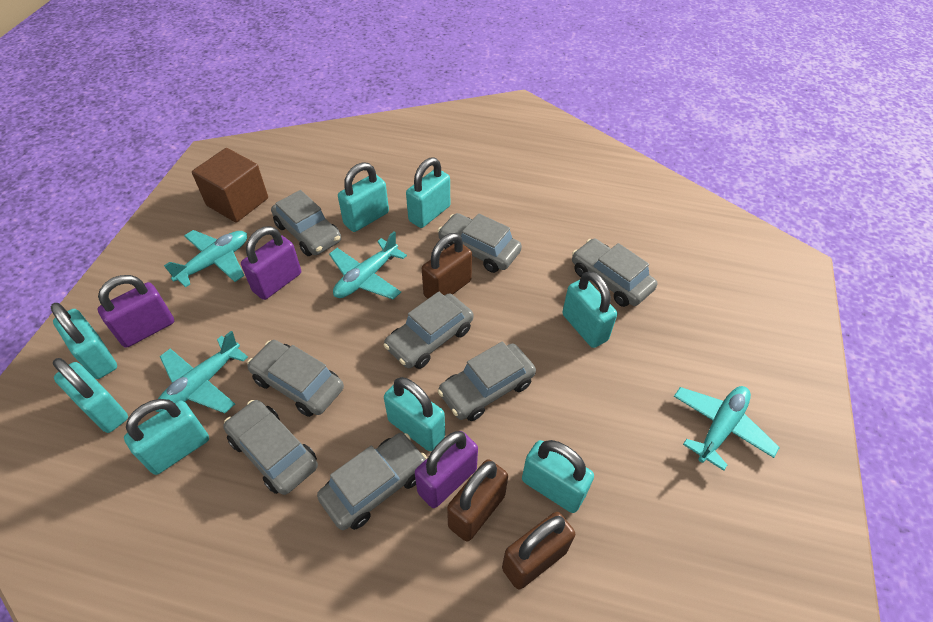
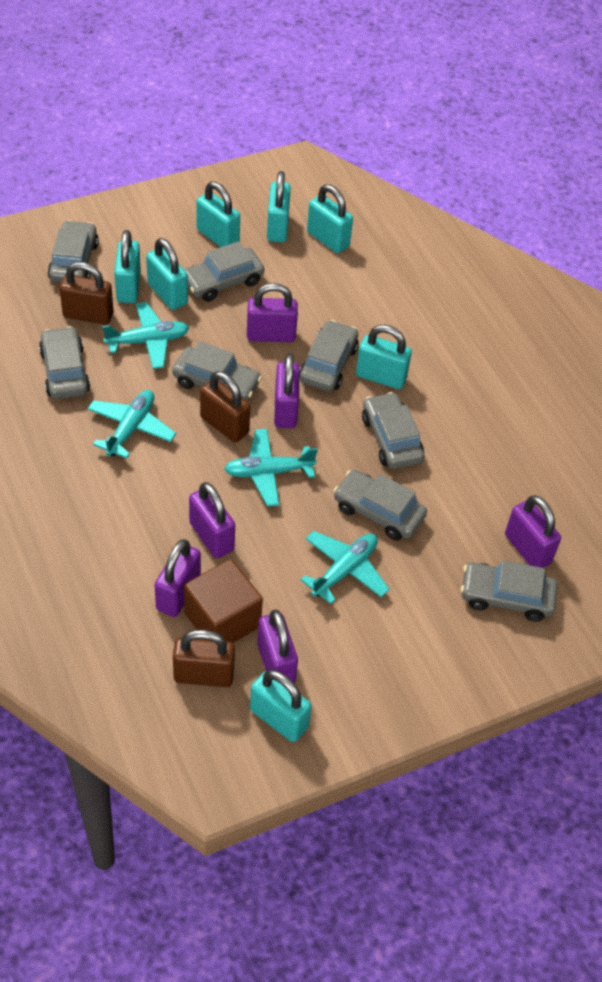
purple padlock: [98,275,174,348] [241,226,301,300] [415,431,478,508] = 3 -> [155,539,201,617] [189,482,235,558] [247,283,298,342] [257,610,298,684] [274,353,300,428] [505,495,561,568] = 6
turquoise padlock: [51,303,117,379] [53,358,128,433] [124,399,209,475] [338,162,389,232] [384,377,445,451] [406,157,450,228] [522,440,594,513] [562,271,617,348] = 8 -> [114,230,141,303] [146,238,188,310] [196,181,240,247] [250,669,312,742] [267,171,291,242] [307,184,353,253] [356,325,412,389] = 7

